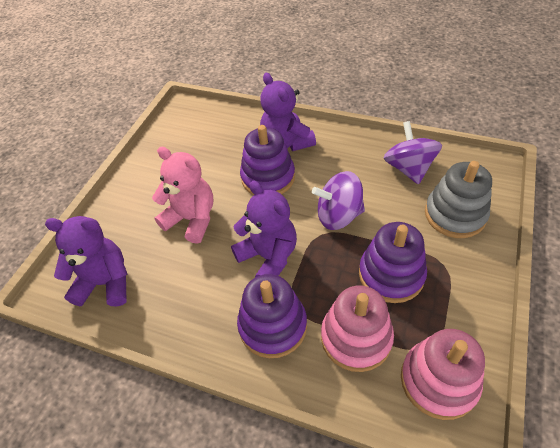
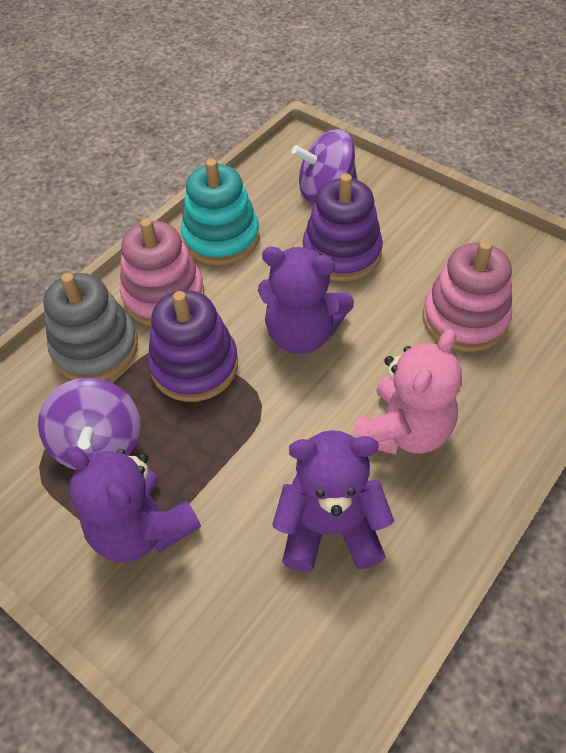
purple stacking toy: [237,274,307,358] [240,125,295,195] [359,222,427,303] = 3 -> [148,290,238,402] [303,174,383,281] = 2
turquoise stacking toy: none = 0 -> [181,159,260,265] = 1

